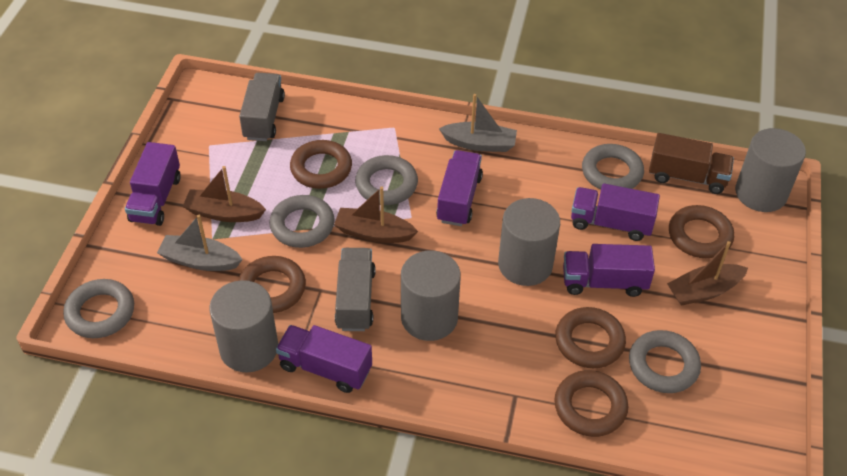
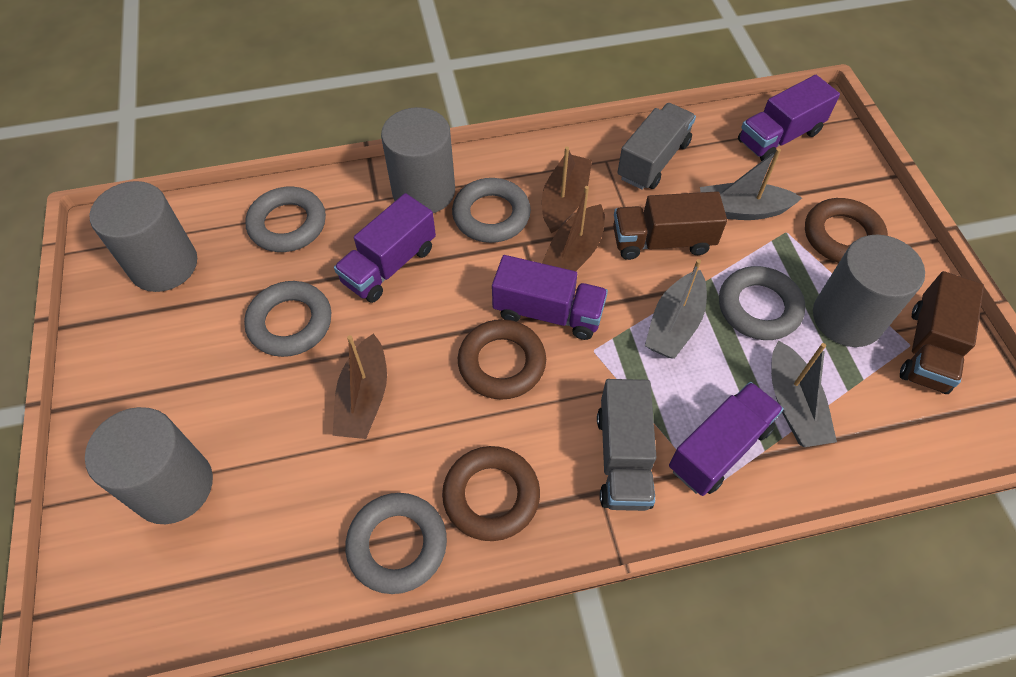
brown ring: [238,256,306,313] [290,140,352,189] [554,370,628,437] [555,307,626,368] [669,205,734,258] = 5 -> [442,446,540,541] [458,319,546,400] [805,198,888,263] = 3
brown truck: [649,133,734,194] = 1 -> [613,191,727,260] [900,271,984,394] = 2
grey boat: [157,215,243,271] [439,94,517,152] = 2 -> [645,259,707,359] [700,148,802,220] [771,341,837,447] = 3
purple truck: [125,142,181,226] [276,325,372,393] [436,150,483,226] [563,244,655,297] [571,183,660,241] = 5 -> [334,193,436,303] [492,255,608,340] [669,382,784,496] [738,75,840,161] = 4

